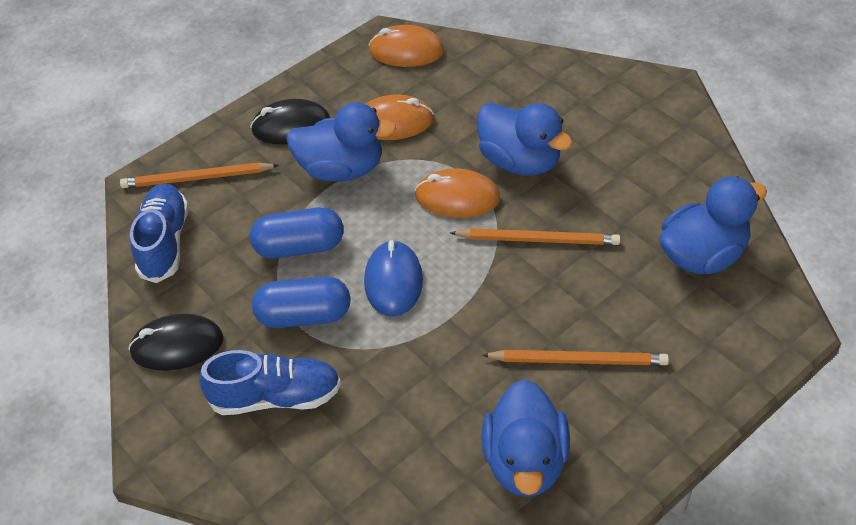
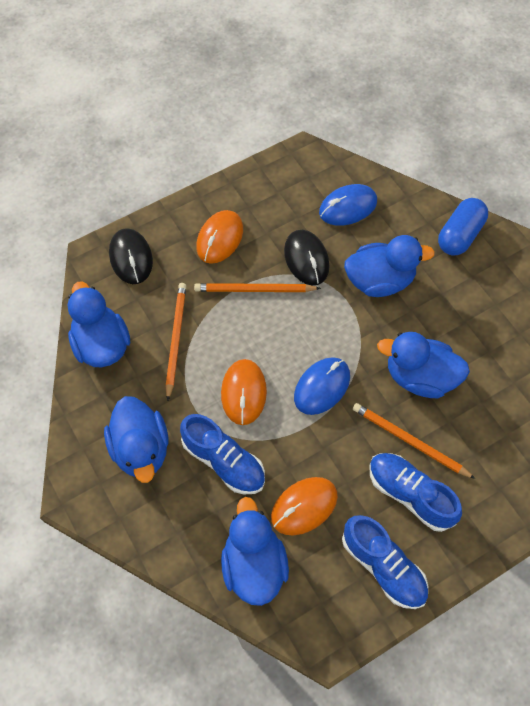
blue capsule: [250,207,344,259] [252,276,351,328] = 2 -> [438,198,488,255] = 1
blue duck: [286,102,397,182] [477,103,573,176] [482,379,570,497] [660,176,767,274] = 4 -> [68,281,130,367] [104,396,168,483] [221,497,289,606] [344,235,435,297] [377,332,470,398] = 5
blue mouse: [364,240,423,317] = 1 -> [294,357,350,415] [319,184,377,226] = 2
blue shoe: [130,184,189,283] [199,350,341,415] = 2 -> [180,414,265,494] [342,515,428,609] [369,453,462,532] = 3

